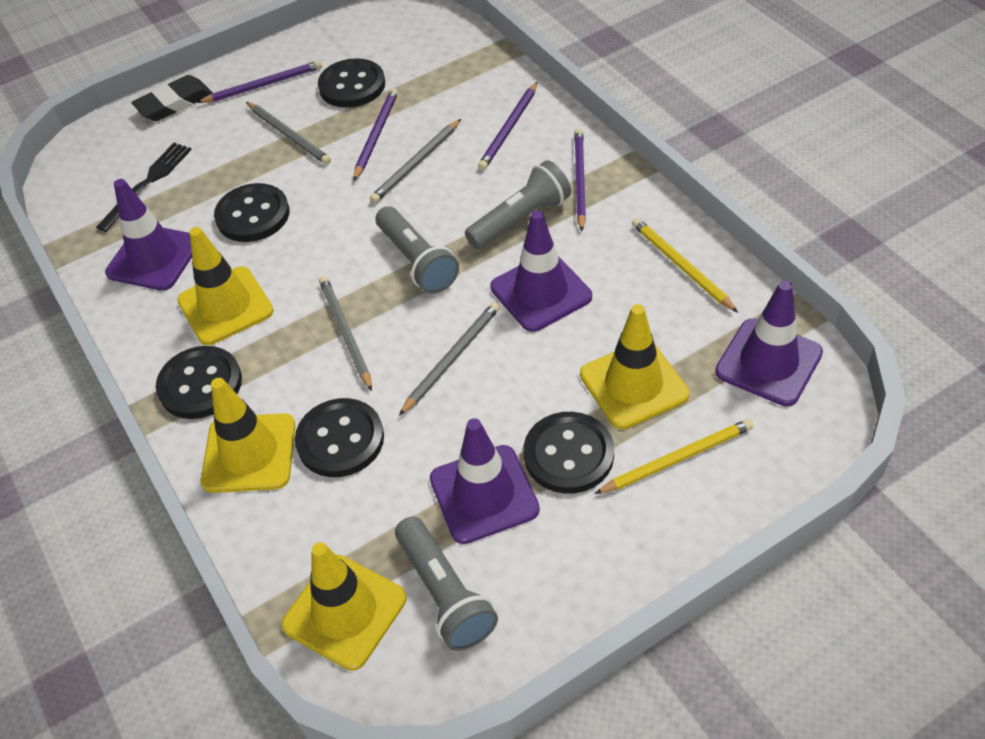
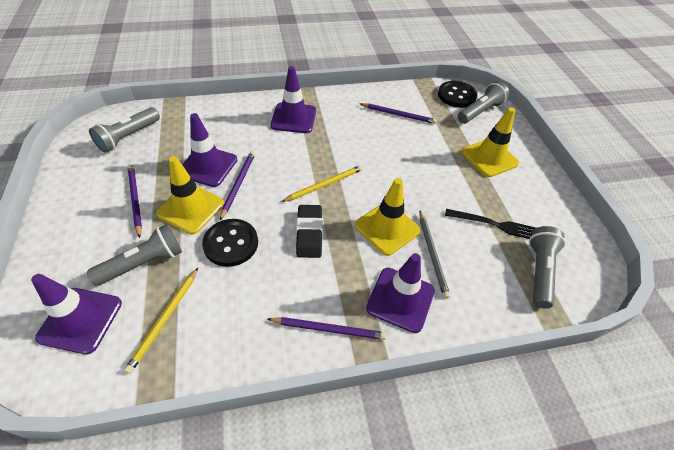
black button: [156,346,242,419] [214,183,290,242] [295,398,384,477] [318,58,385,108] [524,412,614,494] = 5 -> [202,219,258,267] [438,81,477,108] = 2
grey flashlight: [376,206,459,294] [395,516,498,651] [465,160,571,249] = 3 -> [87,224,182,286] [89,107,160,153] [458,81,509,124] [529,226,566,309] = 4
grey pencil: [246,102,331,165] [319,276,372,391] [370,119,461,203] [399,302,500,416] = 4 -> [419,211,450,299] = 1
yellow traffic cone: [177,227,274,345] [201,378,295,493] [282,542,406,671] [580,304,689,429] = 4 -> [156,156,224,234] [355,178,421,256] [462,107,519,177] = 3

